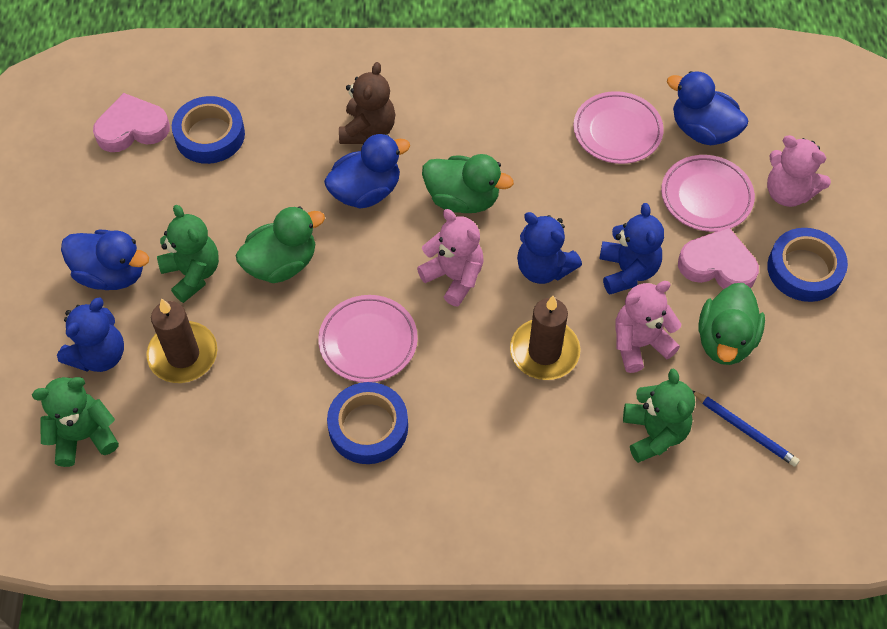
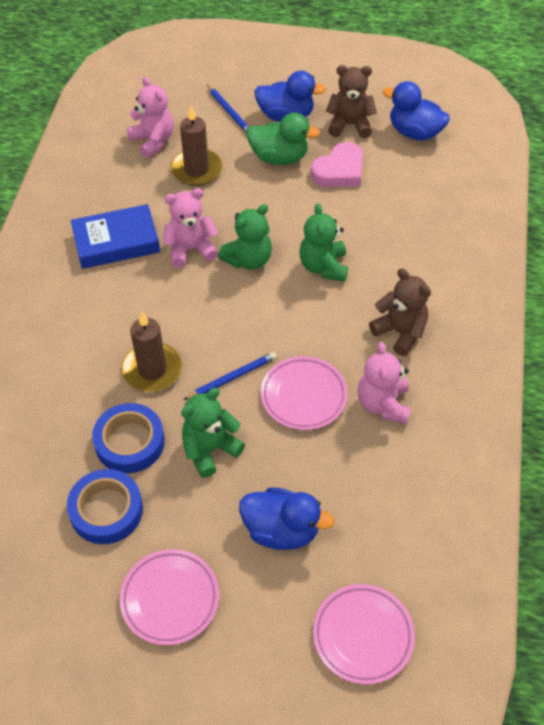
blue book: none = 0 -> [71,204,160,269] = 1
blue pencil: [693,391,800,467] = 1 -> [183,352,277,400] [207,85,250,133] = 2
blue tape: [172,96,245,164] [327,382,408,464] [767,228,848,302] = 3 -> [67,469,143,544] [92,403,165,473] = 2
blue teddy bear: [57,298,124,372] [517,212,582,284] [600,203,664,295] = 3 -> none = 0
brown teddy bear: [339,62,396,144] = 1 -> [326,65,377,138] [369,268,431,356] = 2
green duck: [236,206,325,283] [422,154,514,213] [698,283,765,365] = 3 -> [246,113,320,165] = 1
pink heart: [93,93,170,152] [678,227,759,289] = 2 -> [311,142,363,187] = 1

